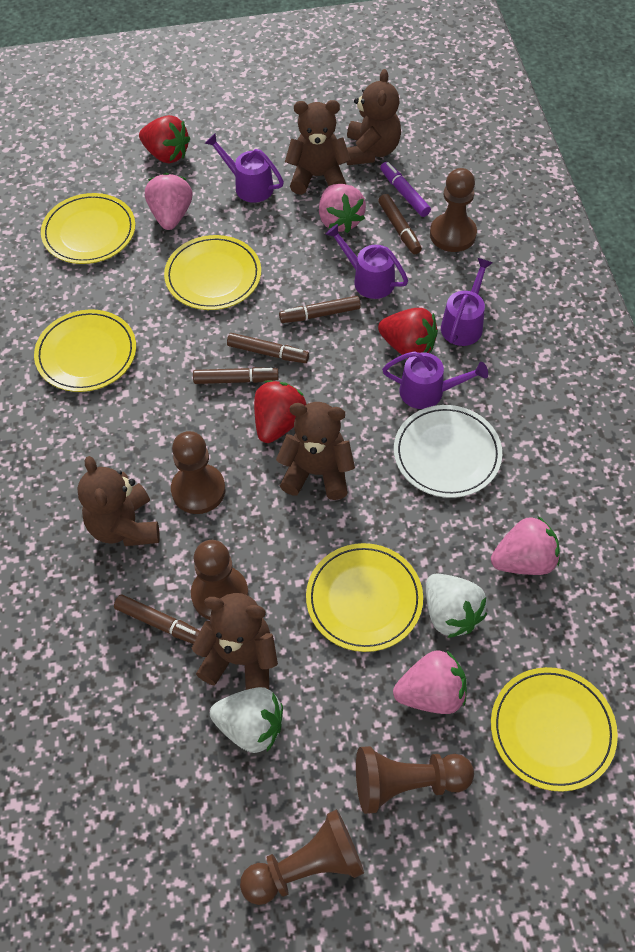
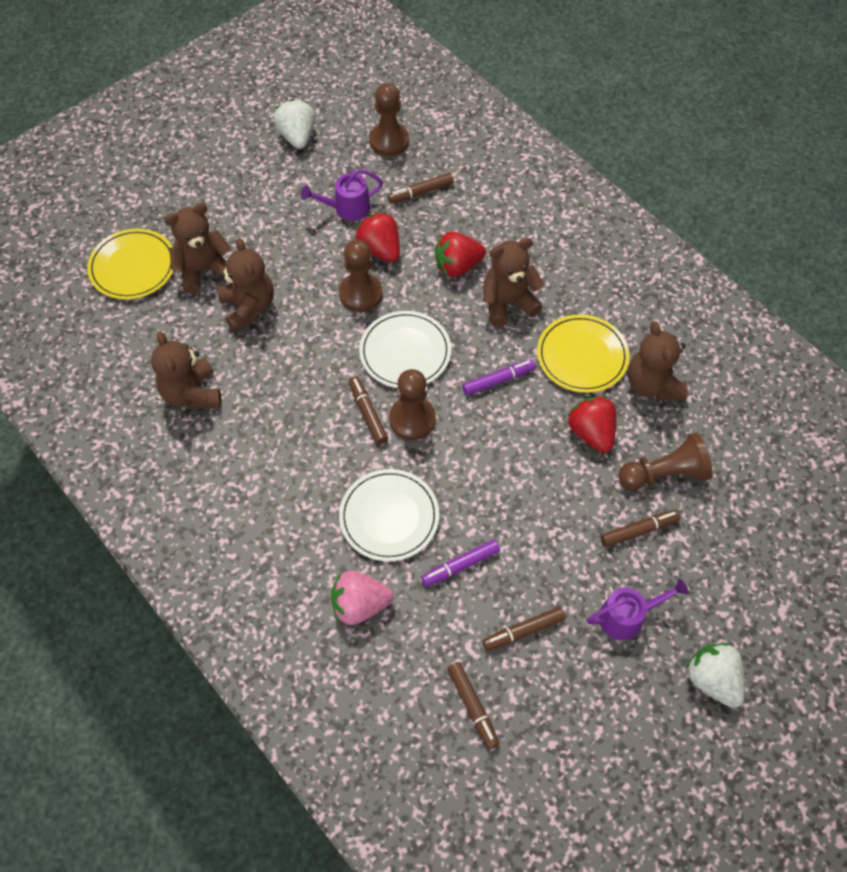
brown pawn: [171,431,225,514] [191,540,248,620] [240,809,364,905] [356,746,474,814] [430,168,477,252] = 5 -> [339,239,383,312] [369,83,409,156] [389,369,436,440] [619,432,713,490] = 4
pink strawberry: [145,173,192,230] [319,184,366,233] [393,650,467,714] [491,516,560,575] = 4 -> [331,571,393,625] = 1
purple marker: [380,162,431,217] = 1 -> [421,539,500,587] [462,359,536,396] = 2
purple watering can: [204,134,284,203] [325,224,408,299] [382,351,488,409] [441,258,493,346] = 4 -> [301,169,383,221] [587,579,689,640] = 2
white plate: [394,405,502,498] = 1 -> [339,469,439,561] [359,311,451,388] = 2
yellow plate: [34,309,136,392] [41,193,135,264] [164,235,261,310] [306,543,423,652] [491,667,618,792] = 5 -> [87,228,174,300] [537,314,630,393] = 2

